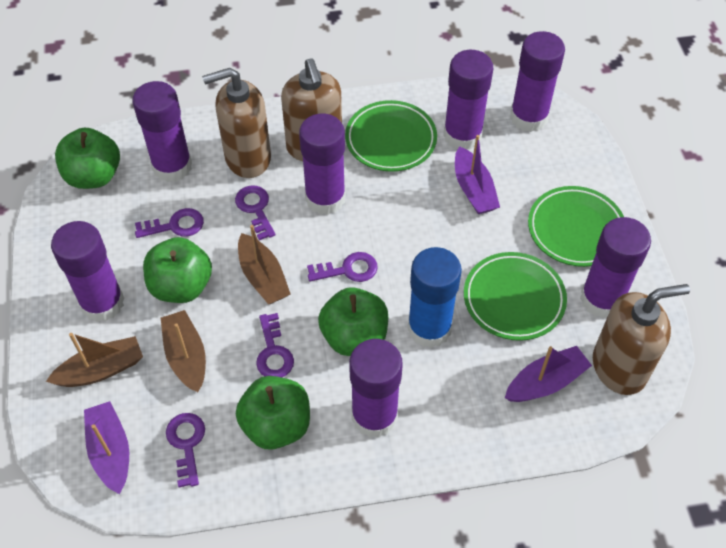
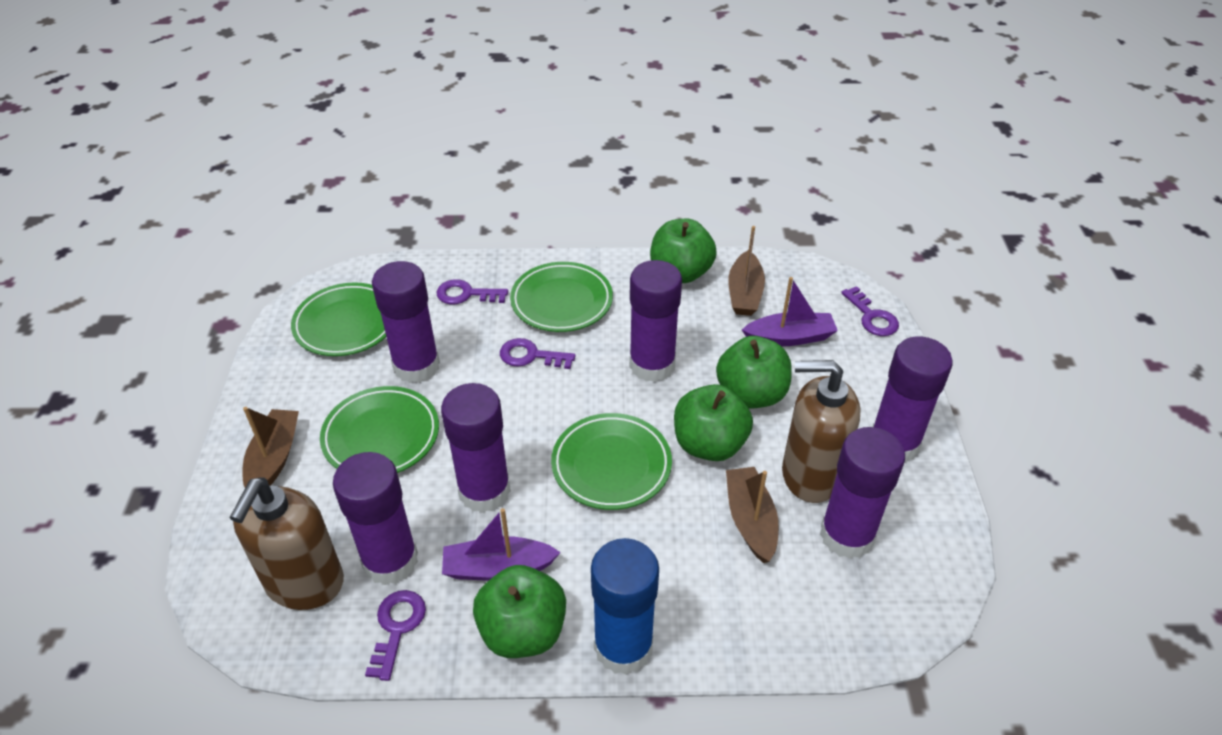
brown soap dispenser: [202,68,271,178] [281,58,342,161] [593,284,690,395] = 3 -> [230,477,344,610] [782,360,861,503] = 2
green plate: [345,100,437,172] [464,252,567,341] [528,186,624,267] = 3 -> [291,282,386,356] [320,386,439,473] [510,262,613,332] [551,413,672,510] = 4
purple boat: [84,401,129,494] [455,135,500,214] [505,346,592,402] = 3 -> [442,508,561,581] [742,277,838,346] = 2
purple glue stick: [51,221,124,322] [132,81,192,182] [299,114,346,215] [349,339,403,438] [443,50,493,149] [510,31,565,132] [580,217,651,318] = 7 -> [333,452,418,585] [372,261,440,383] [441,383,511,513] [629,260,682,382] [820,427,905,559] [873,337,953,463] = 6
purple key: [135,208,204,238] [166,413,205,487] [235,185,276,240] [256,313,294,377] [307,252,378,282] = 5 -> [365,590,426,681] [437,279,508,304] [500,338,575,369] [841,286,899,336] = 4

